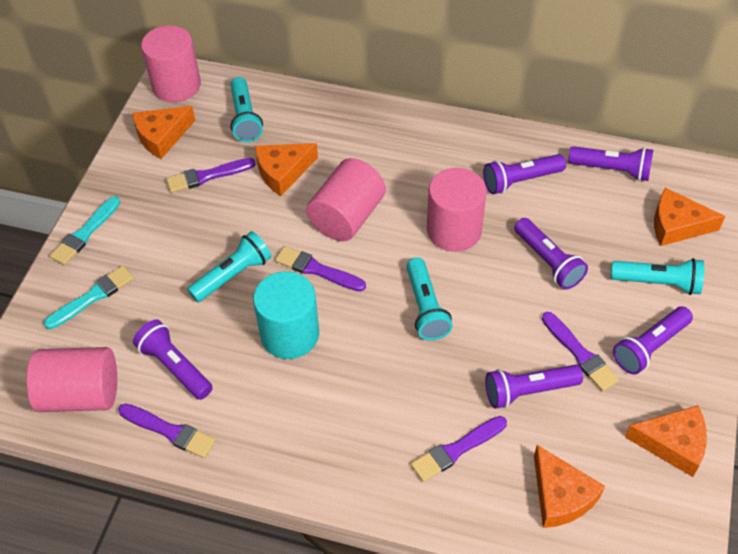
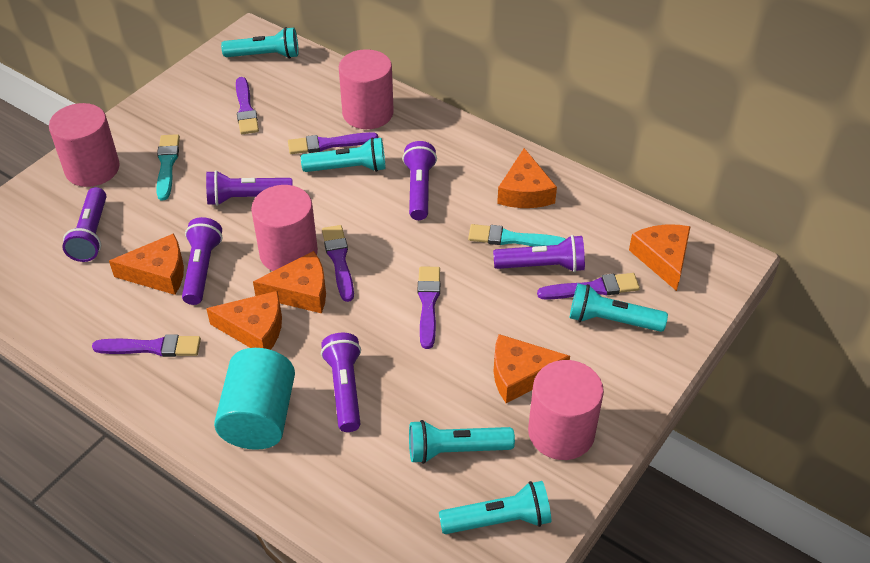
orange cheese: [132,106,196,159] [255,143,318,196] [534,445,605,528] [625,405,707,477] [654,188,725,246] = 5 -> [109,233,184,295] [206,291,282,350] [253,251,326,313] [494,334,570,403] [497,148,557,208] [629,225,691,291] = 6
purple brush: [118,404,216,458] [166,158,255,193] [275,246,366,291] [411,416,507,482] [542,312,619,391] = 5 -> [92,334,201,357] [236,77,259,134] [288,132,378,154] [322,225,354,302] [417,266,440,349] [537,273,640,300] = 6
turquoise flashlight: [187,231,271,302] [230,77,263,142] [406,258,453,340] [611,258,704,295] = 4 -> [221,27,299,59] [301,137,386,172] [409,420,515,464] [439,481,551,534] [570,283,668,332] = 5

